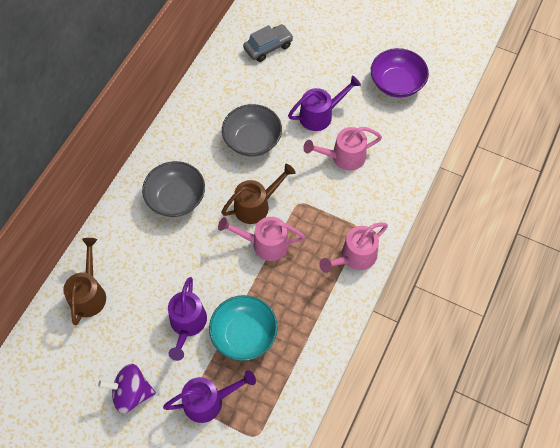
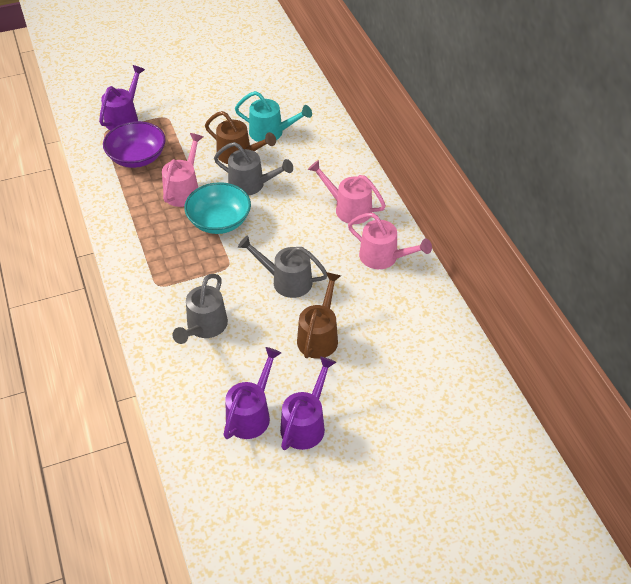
grey bowl: [142,161,205,217] [222,104,282,157] = 2 -> none = 0
grey car: [243,24,293,62] = 1 -> none = 0
grey watering can: none = 0 -> [172,274,228,344] [214,142,293,196] [238,236,327,298] = 3
purple spinning top: [98,364,156,413] = 1 -> none = 0
turquoise watering can: none = 0 -> [235,91,312,142] = 1

